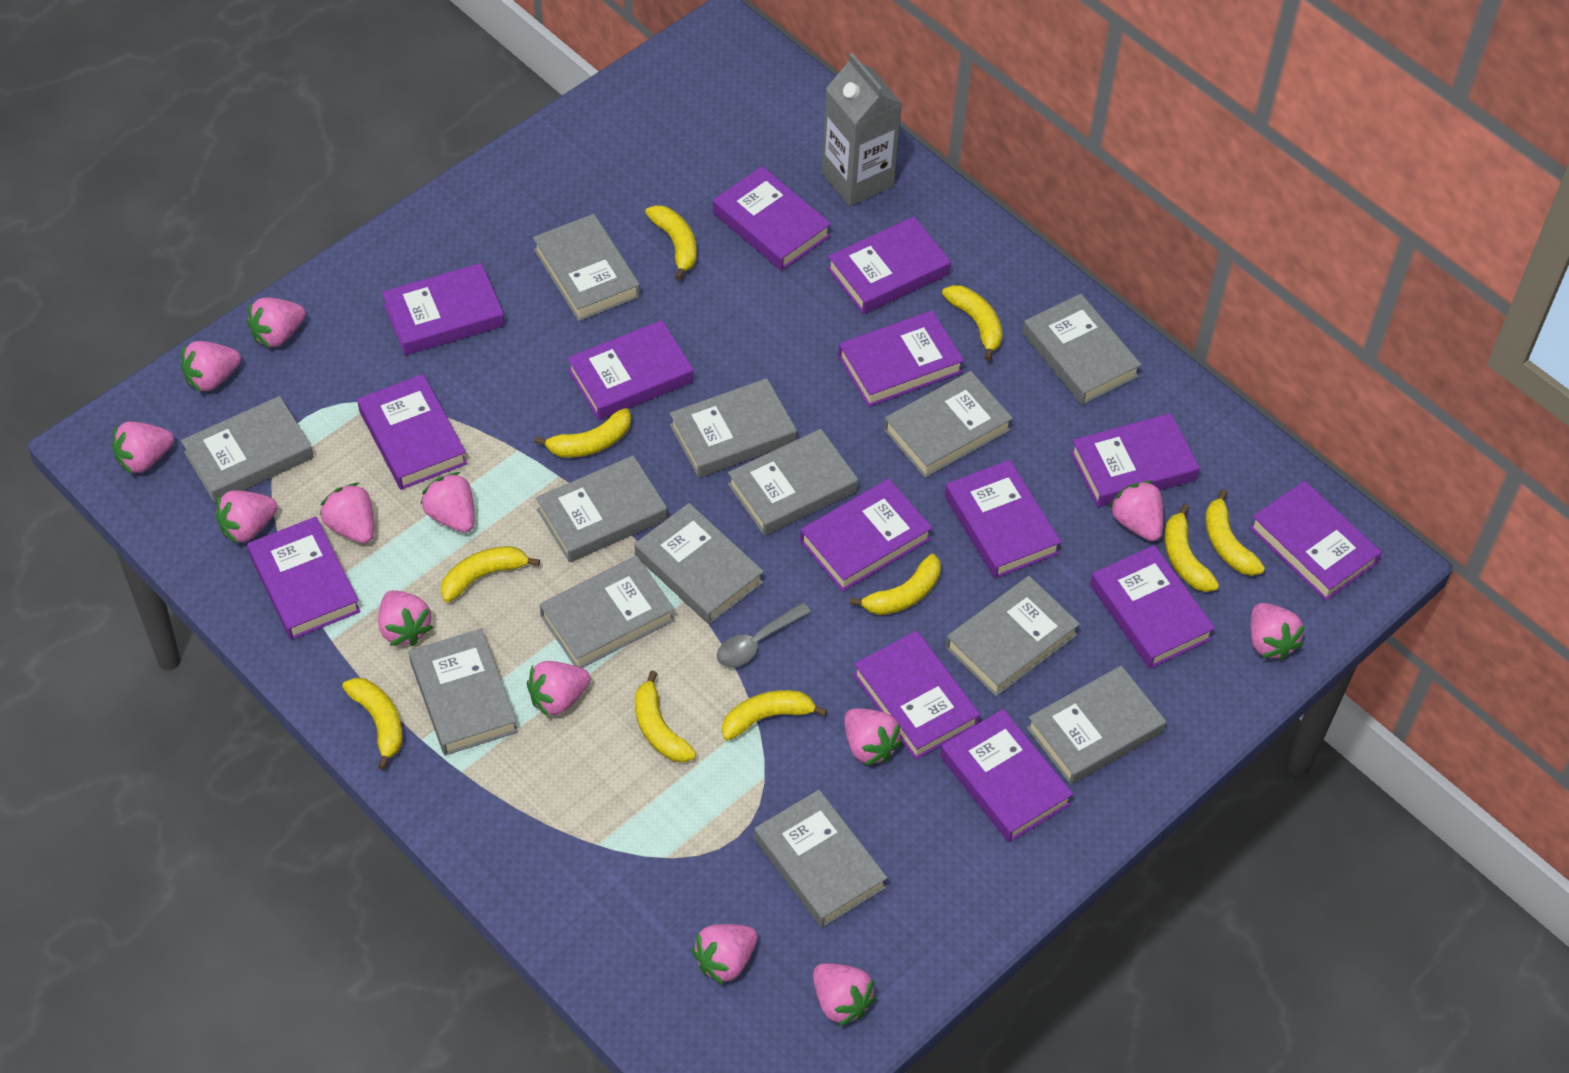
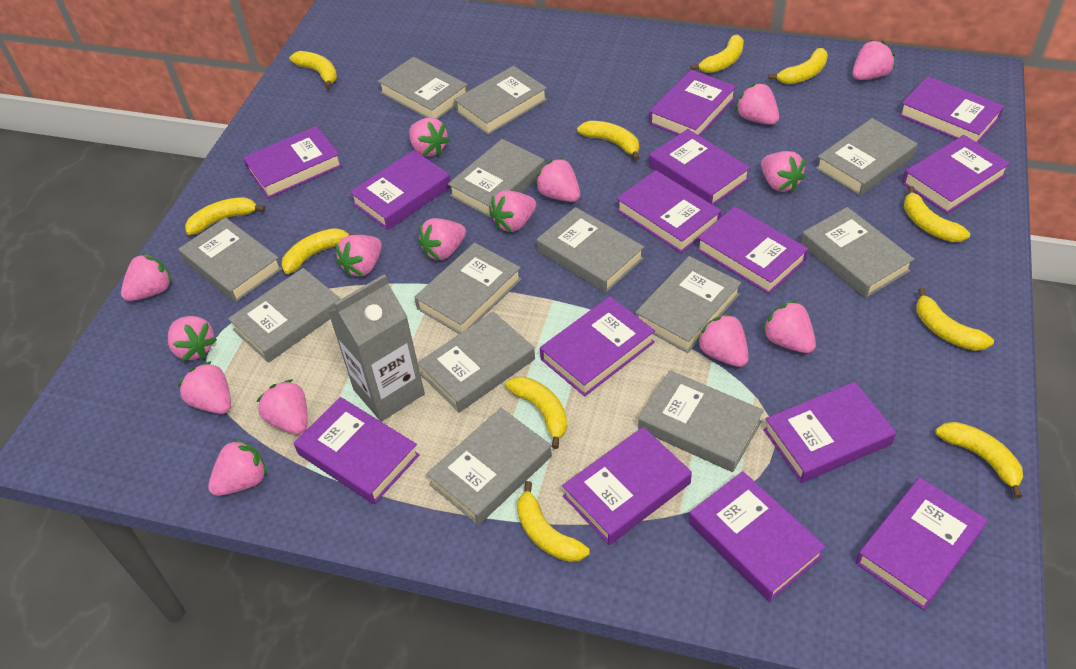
grey spoon: [717,603,811,667] = 1 -> none = 0
pink strawberry: [112,422,174,474] [181,341,241,392] [215,490,278,544] [247,297,306,348] [320,483,374,543] [378,590,433,646] [420,472,474,533] [527,661,591,717] [692,924,758,985] [813,963,876,1026] [844,708,903,766] [1109,481,1164,541] [1251,603,1305,660] = 13 -> [121,253,172,301] [168,316,217,361] [178,361,231,414] [208,439,268,496] [256,379,308,435] [335,235,382,277] [409,118,450,157] [418,218,466,260] [489,190,536,232] [535,158,580,202] [696,313,749,367] [735,83,779,125] [761,151,806,193] [762,300,816,353] [852,40,895,80] = 15
yellow banana: [342,678,402,770] [441,546,540,602] [534,408,631,458] [635,671,696,763] [645,205,697,280] [722,690,827,740] [850,554,941,615] [942,285,1003,361] [1165,504,1219,592] [1206,489,1265,576] = 10 -> [185,197,265,235] [281,228,358,274] [290,51,337,89] [505,376,568,449] [517,481,590,562] [577,121,639,161] [690,35,744,73] [768,48,828,84] [904,186,970,242] [916,288,994,351] [935,422,1023,498] = 11

